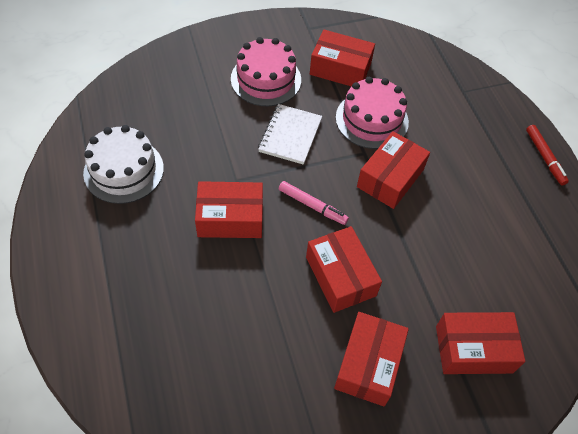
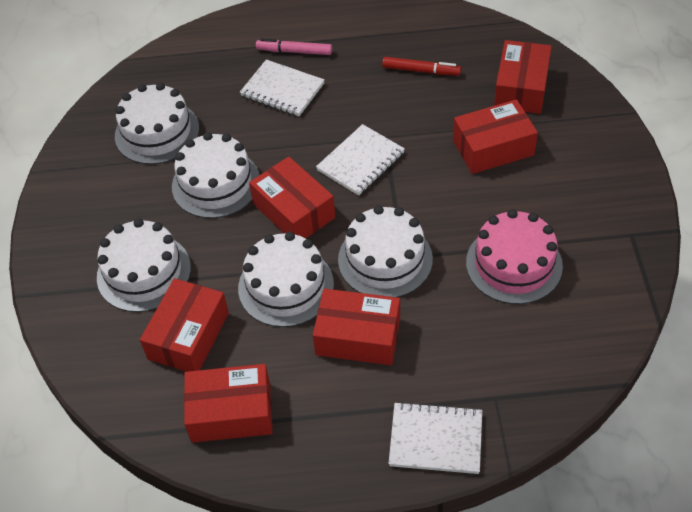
pink cake: [231,37,301,106] [336,77,409,149] = 2 -> [466,209,563,304] = 1
white cake: [83,125,164,204] = 1 -> [97,218,191,312] [115,83,199,164] [172,132,259,218] [238,232,334,327] [338,205,433,298] = 5
white notebook: [258,104,322,165] = 1 -> [240,59,325,116] [316,124,405,196] [389,401,482,474] = 3

